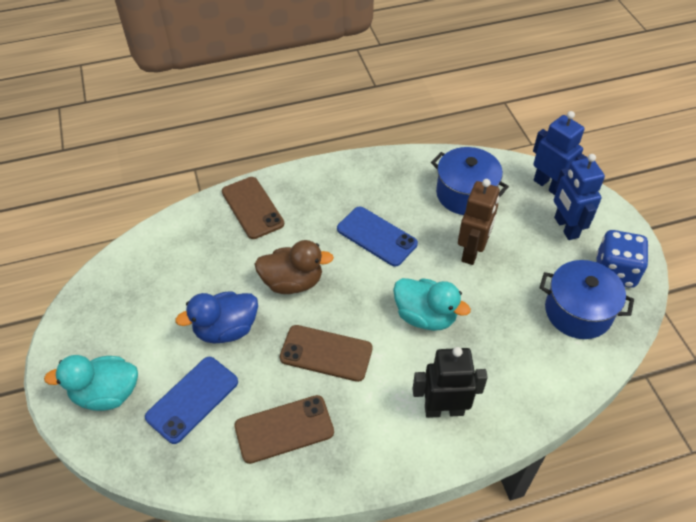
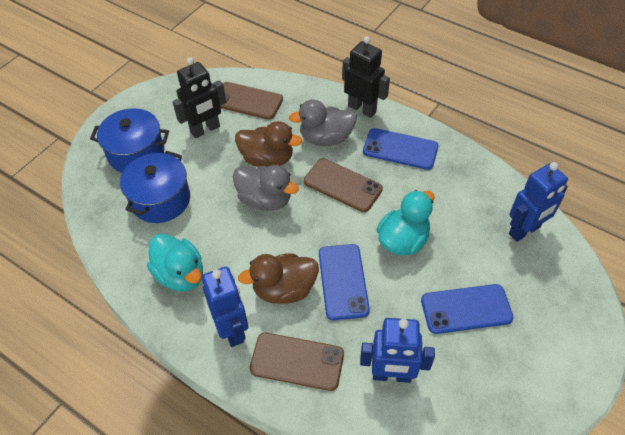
black robot: [413,347,488,418] = 1 -> [173,57,226,138] [342,36,390,118] = 2
blue dice: [596,230,649,288] = 1 -> none = 0
blue duck: [175,291,258,343] = 1 -> none = 0
blue phone: [145,357,238,444] [337,207,418,267] = 2 -> [319,244,370,320] [363,128,439,170] [421,284,514,334] = 3
blue robot: [533,111,588,195] [554,154,605,240] = 2 -> [202,267,248,347] [360,318,435,383] [509,162,568,242] = 3
brown duck: [255,240,334,294] = 1 -> [235,121,302,167] [238,253,319,304] = 2
brown robot: [458,179,500,265] = 1 -> none = 0
grey duck: none = 0 -> [233,165,299,211] [289,100,357,146] = 2

